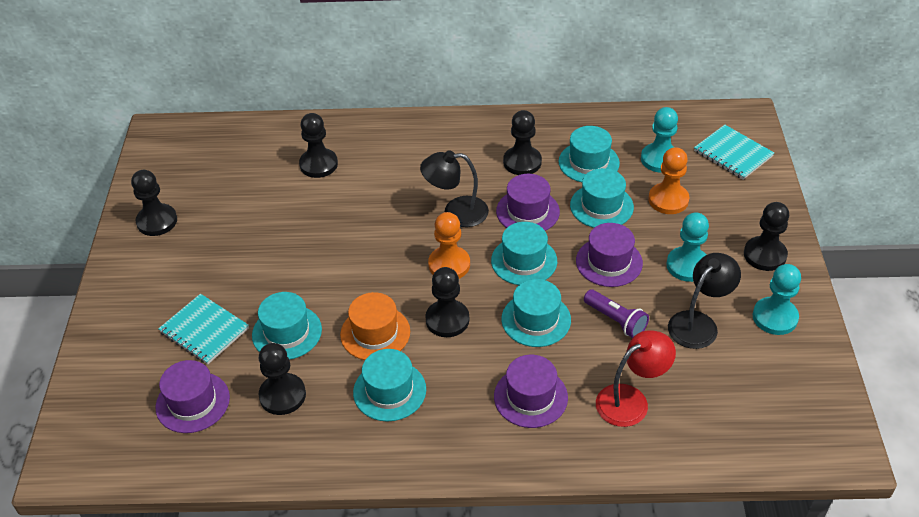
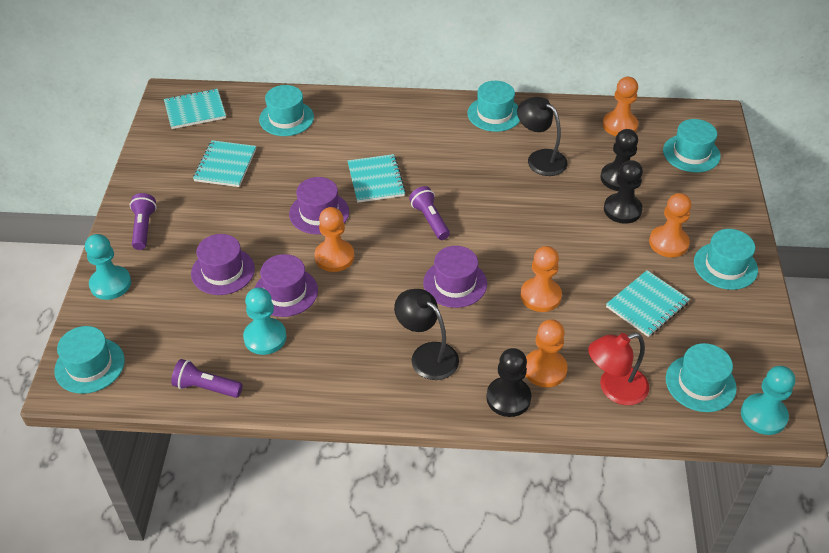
black pawn: [131,170,177,236] [258,343,306,415] [299,113,338,178] [425,267,469,337] [503,110,542,175] [744,202,789,271] = 6 -> [486,348,531,417] [600,129,638,191] [604,160,643,224] = 3
orange hat: [340,292,410,360] = 1 -> none = 0
orange pawn: [428,212,470,279] [648,147,689,214] = 2 -> [315,207,354,272] [520,246,562,312] [526,319,568,388] [603,77,638,136] [649,193,692,257] = 5
purple flashlight: [584,289,649,338] = 1 -> [130,193,157,250] [171,359,243,398] [409,186,450,240] = 3
turquoise notebook: [158,294,249,364] [694,125,774,180] = 2 -> [164,89,226,129] [193,140,256,187] [348,154,406,203] [606,270,690,337] = 4

